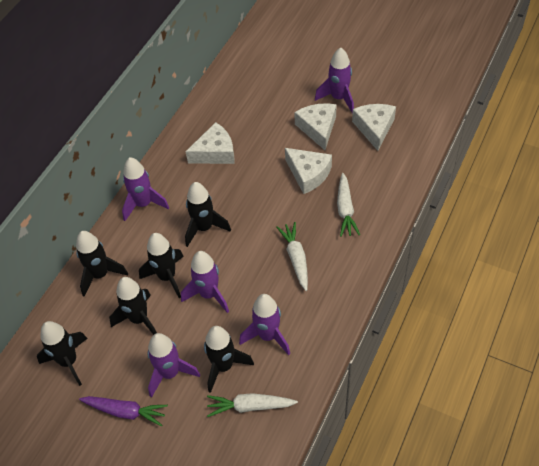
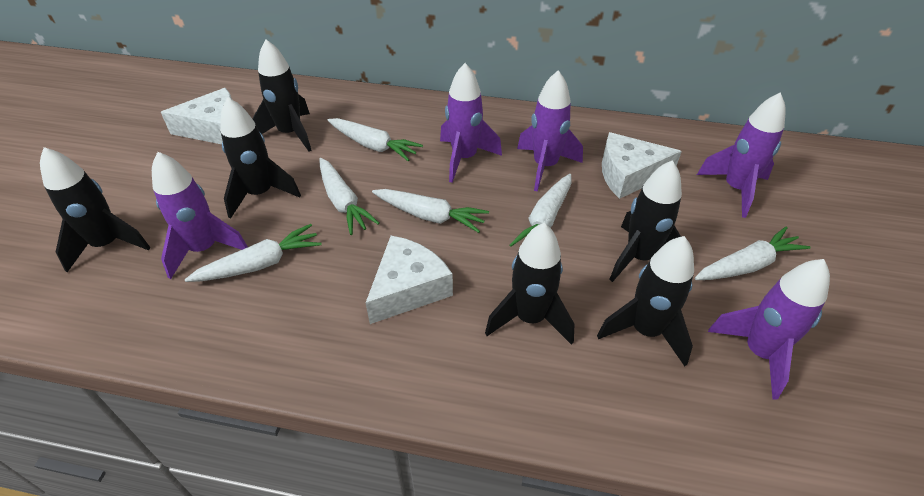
purple carrot: [79,396,168,427] = 1 -> none = 0
white carrot: [207,393,298,417] [277,222,308,291] [337,173,360,237] = 3 -> [185,224,322,282] [319,158,379,235] [328,118,423,161] [372,189,489,233] [509,174,571,247] [695,227,811,280] = 6
white cheese: [185,122,235,164] [285,148,332,194] [294,103,337,150] [352,104,396,151] = 4 -> [161,88,232,144] [366,235,453,324] [602,132,682,199] = 3

